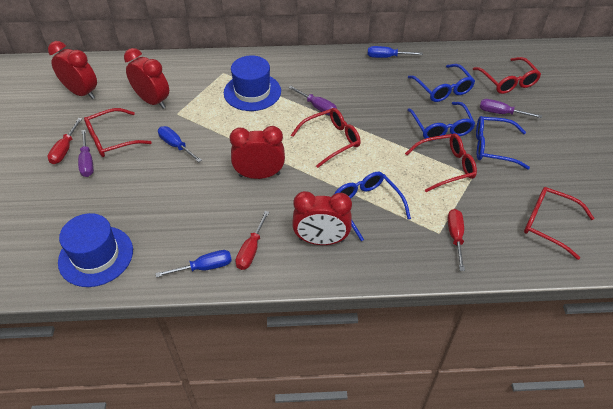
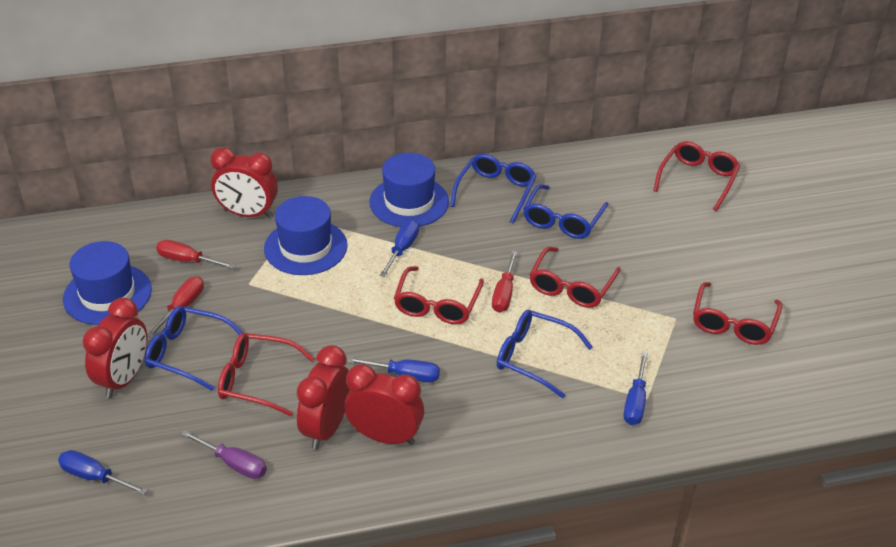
blue hat: [58,213,133,287] [224,56,281,111] = 2 -> [63,241,152,325] [264,196,348,275] [369,153,449,227] = 3
blue screwdriver: [155,250,232,277] [158,126,202,162] [367,46,423,58] = 3 -> [58,450,148,495] [347,357,440,382] [380,220,419,277] [623,352,648,425] = 4
purple screwdriver: [78,130,94,177] [288,86,337,115] [480,99,542,118] = 3 -> [181,430,267,479] = 1

